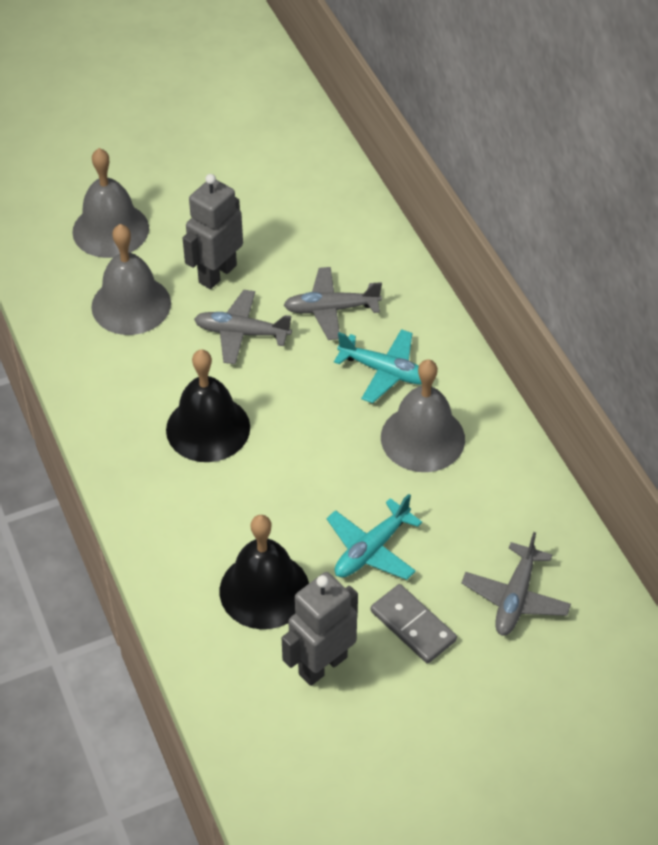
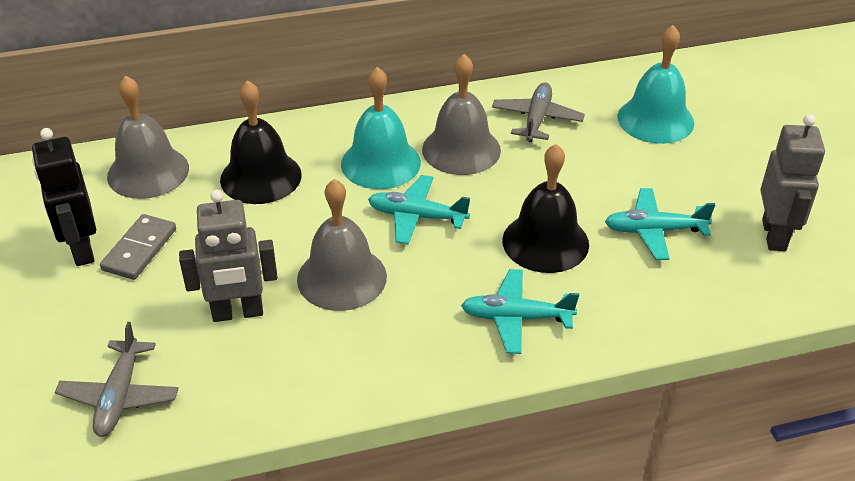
black robot: none = 0 -> [32,128,96,266] = 1
grey plane: [194,290,292,364] [284,267,382,340] [461,532,571,636] = 3 -> [55,322,178,437] [492,83,585,142] = 2
turquoise bell: none = 0 -> [341,67,421,189] [617,25,694,144] = 2
turquoise plane: [327,494,422,580] [334,329,422,403] = 2 -> [368,175,470,244] [461,269,579,354] [605,188,715,260] = 3

